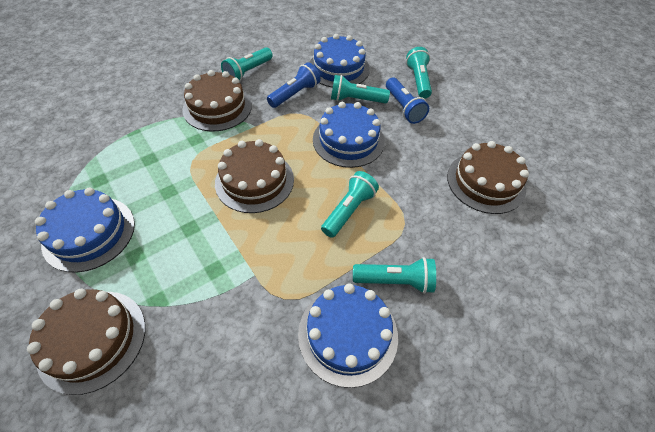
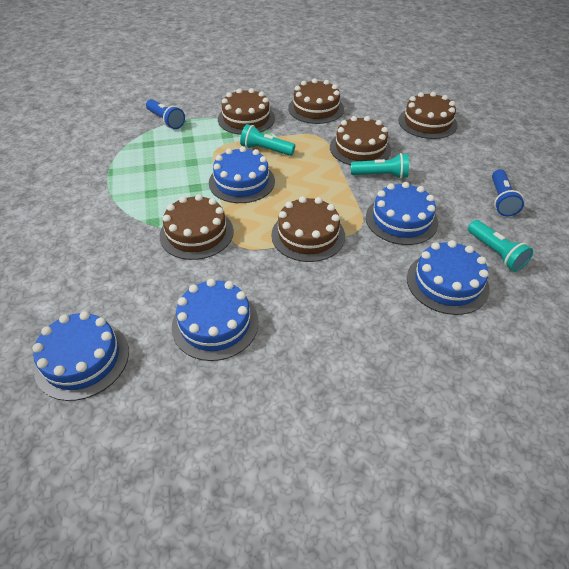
blue cake: [35,188,135,273] [298,283,398,388] [309,34,370,88] [313,102,385,168] = 4 -> [32,311,129,401] [172,279,259,361] [209,146,275,203] [366,182,438,245] [407,240,490,315] = 5
brown cake: [27,289,146,395] [182,70,252,132] [215,139,294,213] [447,141,529,214] = 4 -> [159,194,234,260] [218,88,275,135] [271,196,345,262] [288,79,344,124] [330,116,392,165] [398,92,457,139] = 6
turquoise flashlight: [221,47,273,82] [321,171,379,238] [331,75,390,104] [353,257,436,294] [406,47,432,99] = 5 -> [240,124,295,156] [351,153,409,179] [468,220,533,271] = 3

